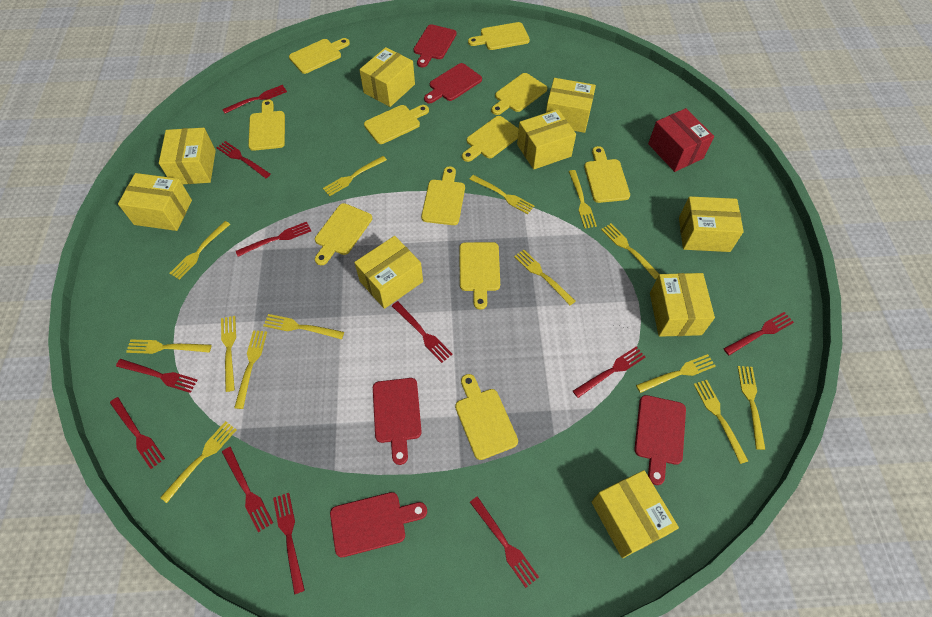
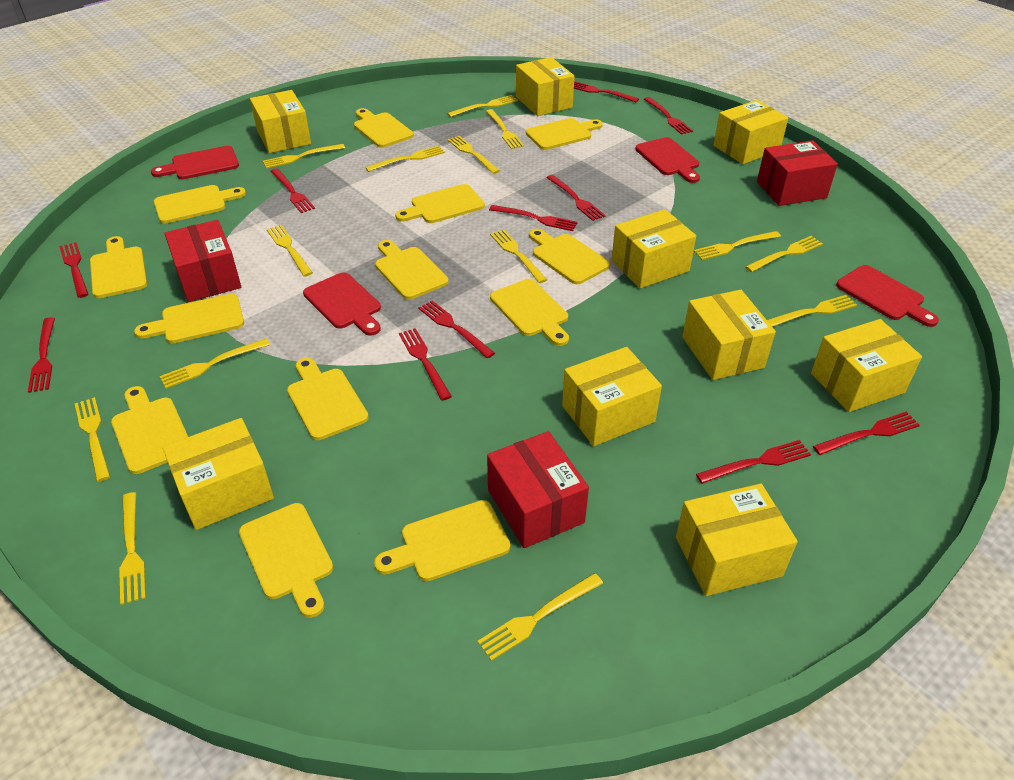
red box: [648,108,714,172] = 1 -> [165,220,241,302] [487,431,589,548] [757,140,838,206] = 3
red cutting board: [330,492,427,557] [373,378,422,465] [414,24,457,67] [424,63,482,103] [634,395,686,485] = 5 -> [151,146,239,179] [303,272,381,336] [635,137,700,183] [836,265,939,327] = 4
yellow cutting board: [248,99,285,151] [289,38,350,74] [315,203,372,265] [364,105,429,144] [421,166,465,225] [455,374,518,460] [459,242,500,310] [462,116,519,162] [468,22,530,50] [491,73,547,115] [584,146,630,203] = 11 -> [90,236,147,298] [111,386,188,474] [134,294,244,343] [154,185,246,223] [239,503,333,618] [287,358,369,440] [354,108,414,148] [374,500,510,581] [375,240,449,300] [395,184,485,223] [490,279,569,346] [526,118,603,150] [529,229,610,284] = 13

